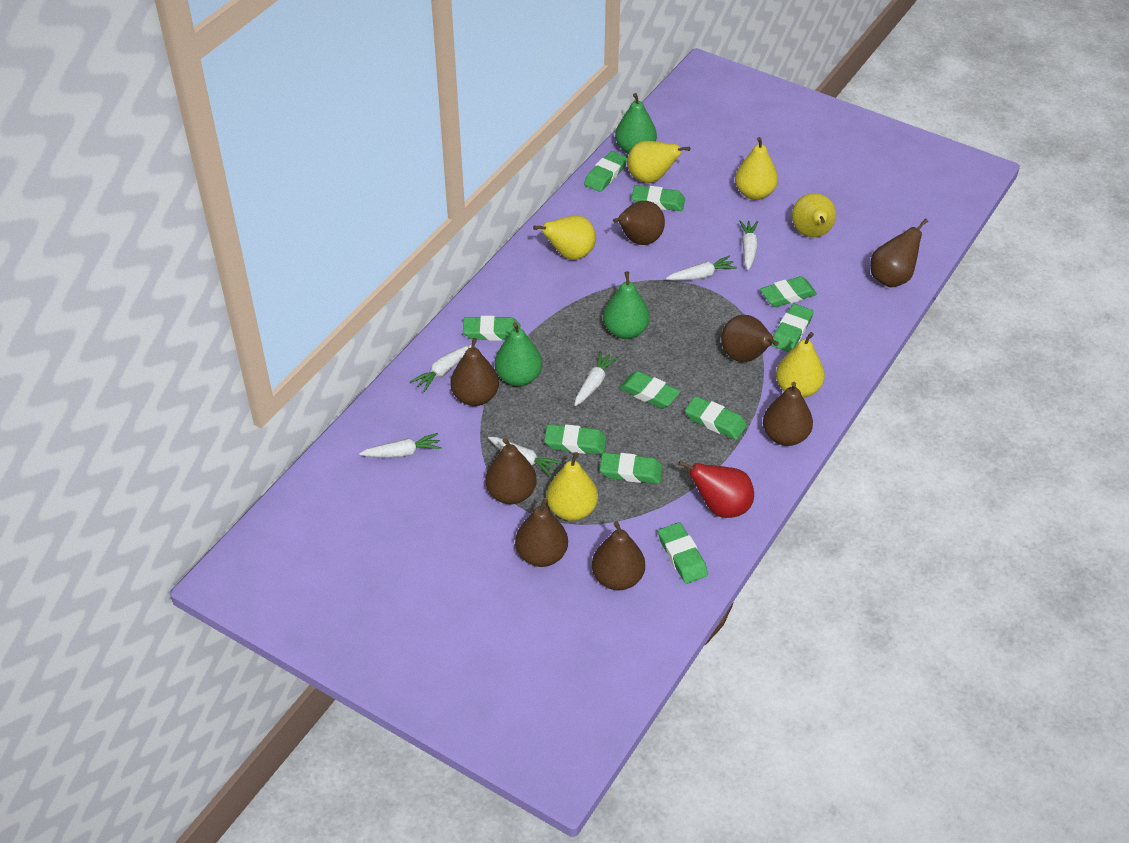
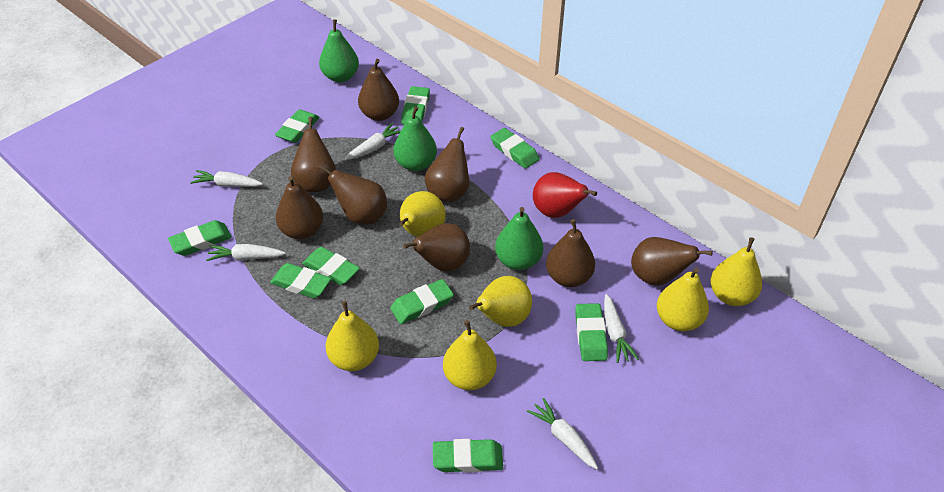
green eraser: [463,316,520,341] [544,424,607,454] [584,151,628,192] [600,452,662,484] [619,371,680,409] [631,185,685,211] [658,522,708,584] [685,396,747,440] [760,276,817,307] [771,304,813,352] = 10 -> [168,220,232,256] [270,263,331,298] [275,109,320,143] [302,247,360,285] [390,279,454,324] [401,86,430,125] [433,439,503,473] [490,128,539,169] [575,303,608,361] = 9
white carrot: [359,433,441,458] [410,345,472,392] [488,437,562,477] [574,351,619,406] [666,256,737,281] [739,220,758,270] = 6 -> [190,170,263,187] [206,244,286,261] [345,123,400,160] [527,398,598,469] [604,294,638,363] = 5

